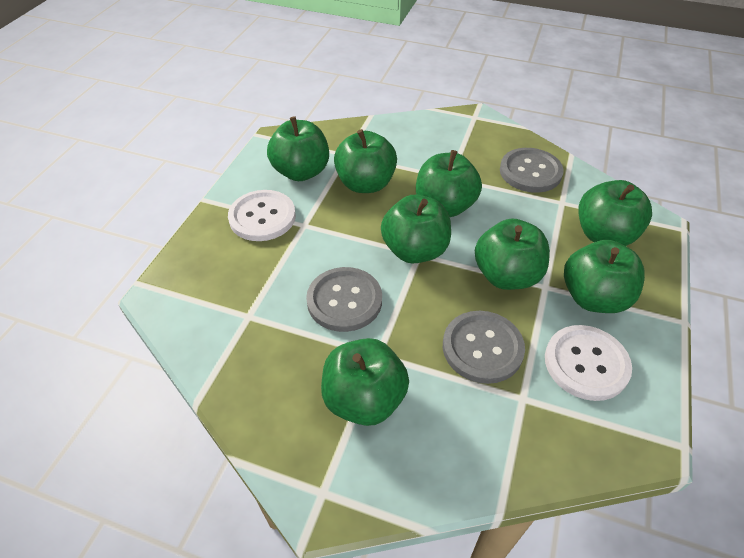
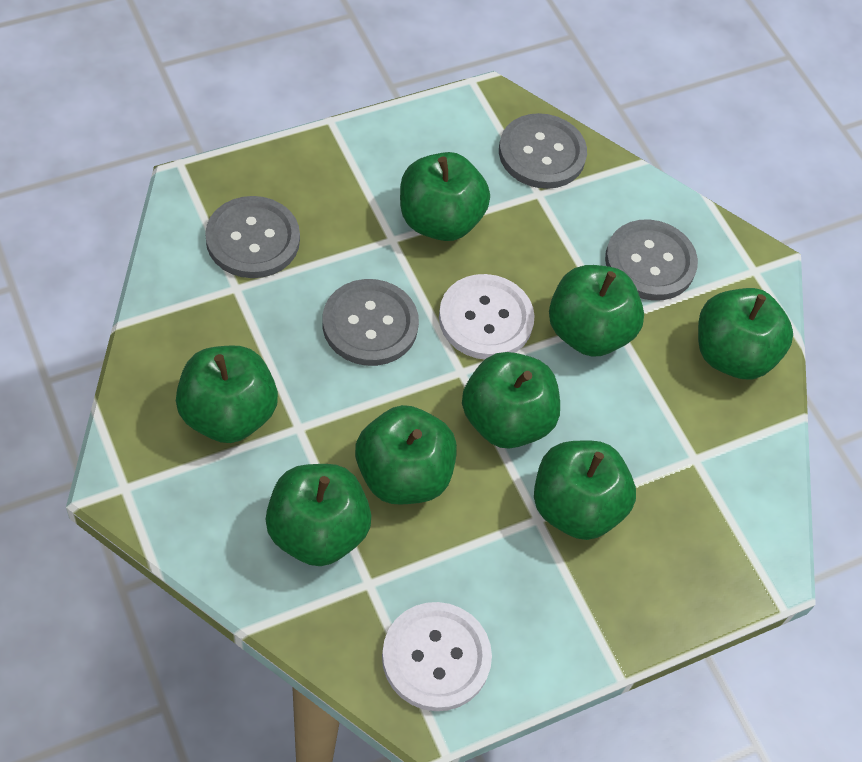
grey button: [306,267,382,332] [443,311,525,384] [500,148,564,193] = 3 -> [205,196,300,278] [322,279,419,366] [499,113,587,189] [605,219,698,301] = 4

